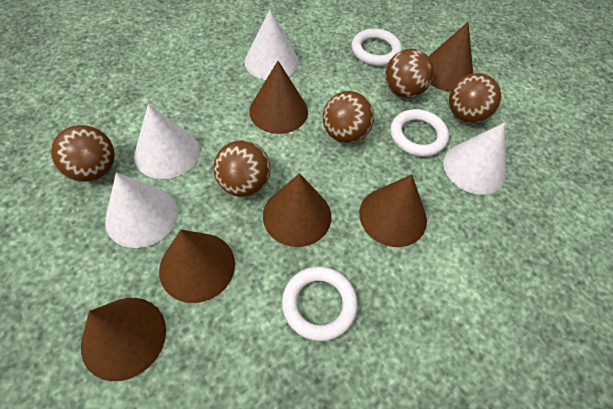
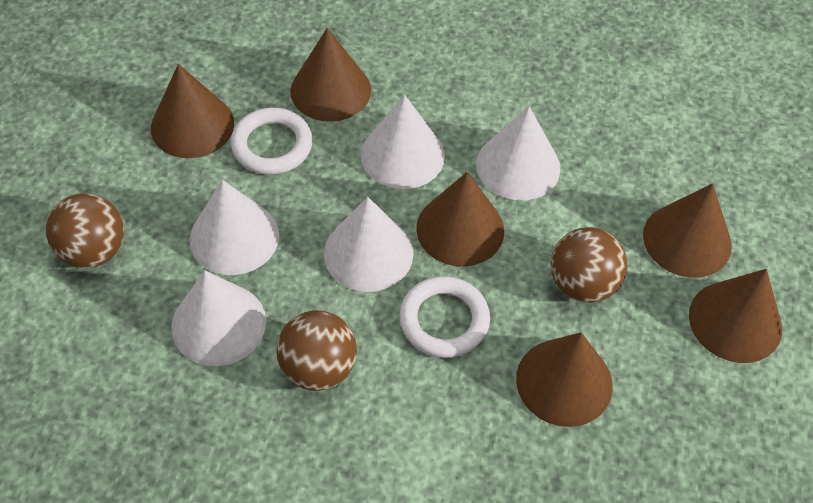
brown ball: [51,125,115,182] [213,140,271,197] [323,91,374,143] [385,49,434,98] [449,73,501,123] = 5 -> [46,193,124,268] [276,310,357,391] [551,227,627,303] = 3
white cone: [105,173,178,248] [134,104,199,179] [244,10,299,80] [443,123,506,195] = 4 -> [171,271,266,366] [189,180,279,275] [324,197,413,292] [361,95,445,189] [476,107,560,200] = 5
white ring: [282,266,358,341] [351,29,402,66] [390,109,449,157] = 3 -> [231,108,313,175] [399,276,490,358] = 2

